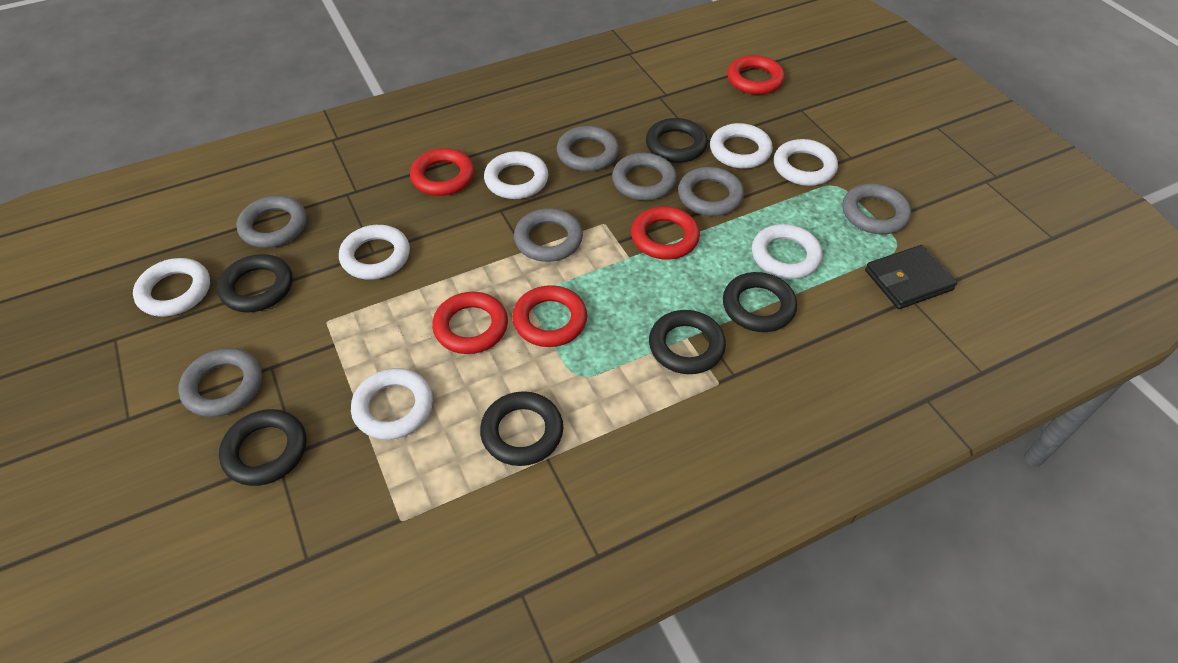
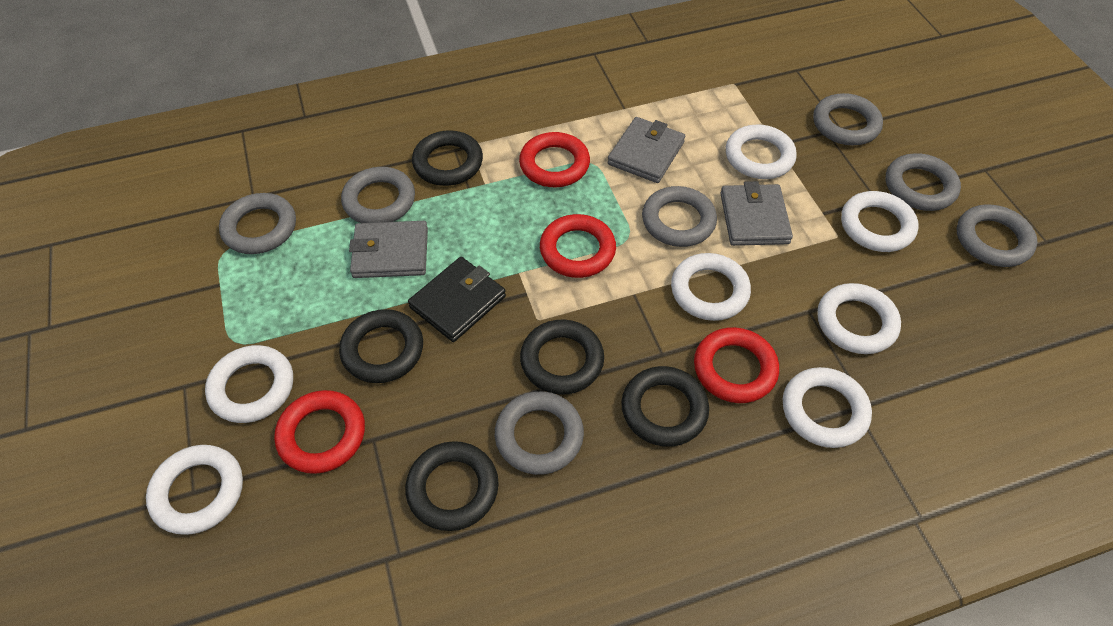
black ring: [217,254,293,313] [219,409,306,486] [480,391,563,466] [646,118,708,163] [649,310,726,374] [723,272,797,332] = 6 -> [339,309,423,383] [405,441,499,531] [412,130,483,186] [520,320,604,395] [621,366,709,447] = 5
grey wallet: none = 0 -> [349,221,428,278] [608,117,685,183] [720,181,793,246] = 3
red ring: [410,148,475,196] [432,292,508,354] [512,285,587,347] [631,206,700,260] [727,55,785,95] = 5 -> [274,390,365,474] [519,132,590,187] [540,214,616,278] [694,327,779,403] = 4

